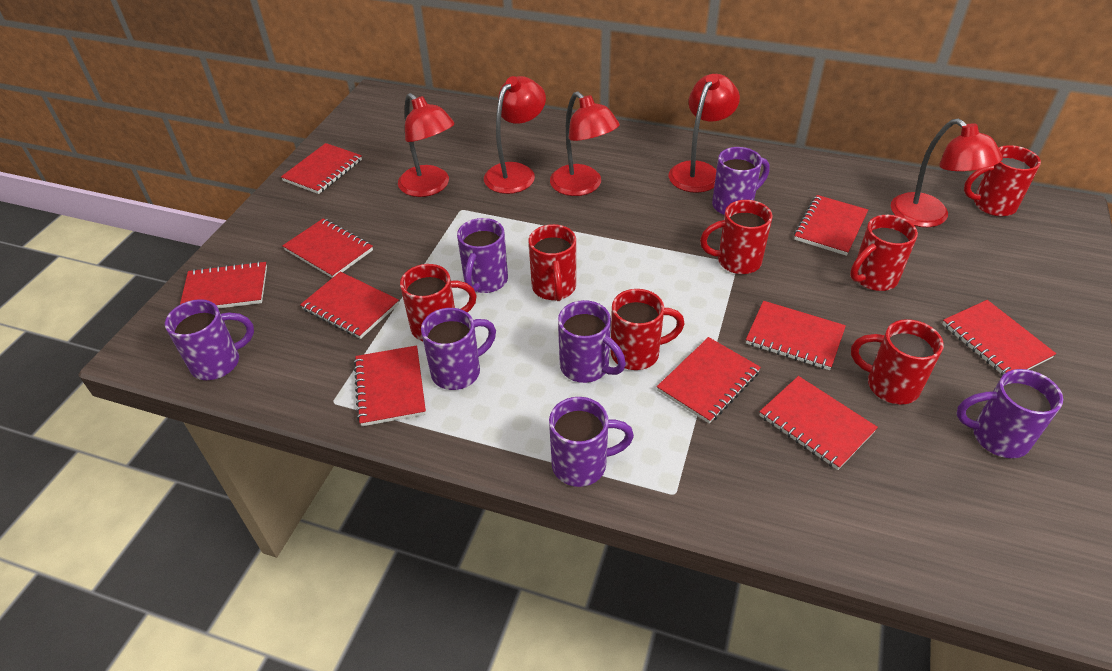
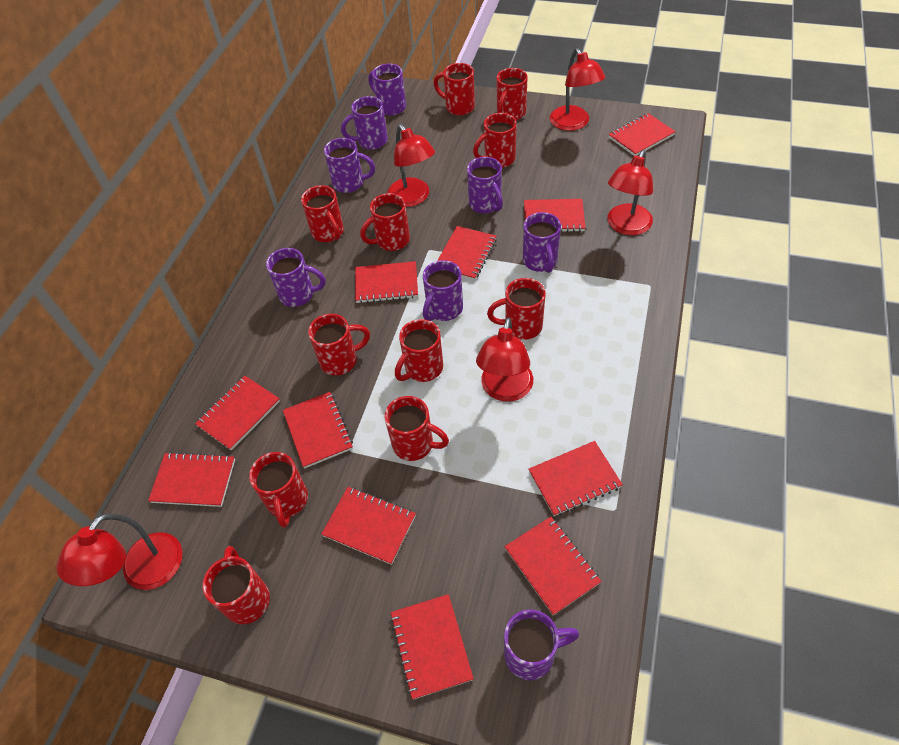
purple mug: [165,299,254,380] [421,308,496,390] [457,218,508,293] [549,397,634,487] [558,300,626,383] [712,147,770,215] [956,369,1063,458] = 7 -> [266,248,326,307] [324,138,375,193] [341,96,388,150] [368,63,406,116] [423,260,463,321] [467,157,503,213] [504,610,579,680] [523,212,561,273] = 8
red mug: [400,264,477,341] [529,224,576,301] [611,289,684,370] [700,200,773,274] [850,215,918,291] [851,319,944,405] [964,145,1041,216] = 7 -> [202,546,270,624] [249,452,308,528] [301,185,344,242] [308,314,370,376] [360,193,410,251] [385,396,449,461] [395,319,443,382] [433,63,475,116] [473,113,517,168] [487,278,546,340] [497,68,528,120] = 11
red notebook: [180,261,267,309] [281,143,362,194] [282,219,373,278] [300,272,399,339] [354,345,426,426] [657,337,761,424] [746,301,846,370] [759,376,878,470] [794,195,868,256] [942,300,1056,376] = 10 -> [148,452,235,507] [195,376,280,451] [283,392,353,469] [321,487,416,565] [355,261,418,303] [390,594,474,700] [437,226,496,280] [504,517,601,615] [524,199,586,232] [529,441,623,516] [608,113,676,156] = 11

